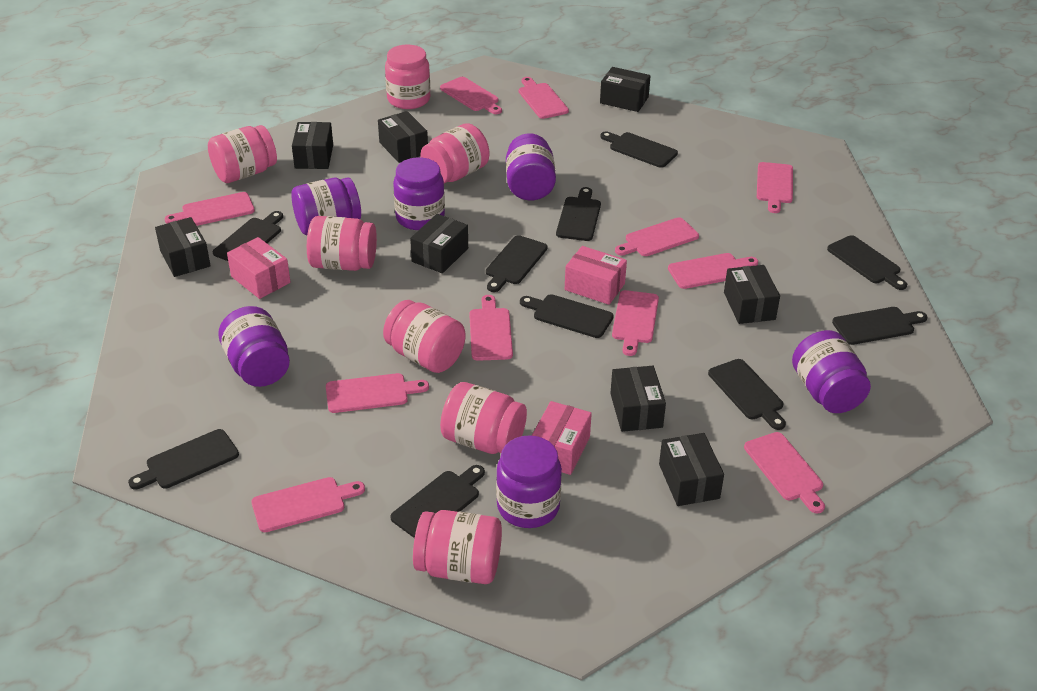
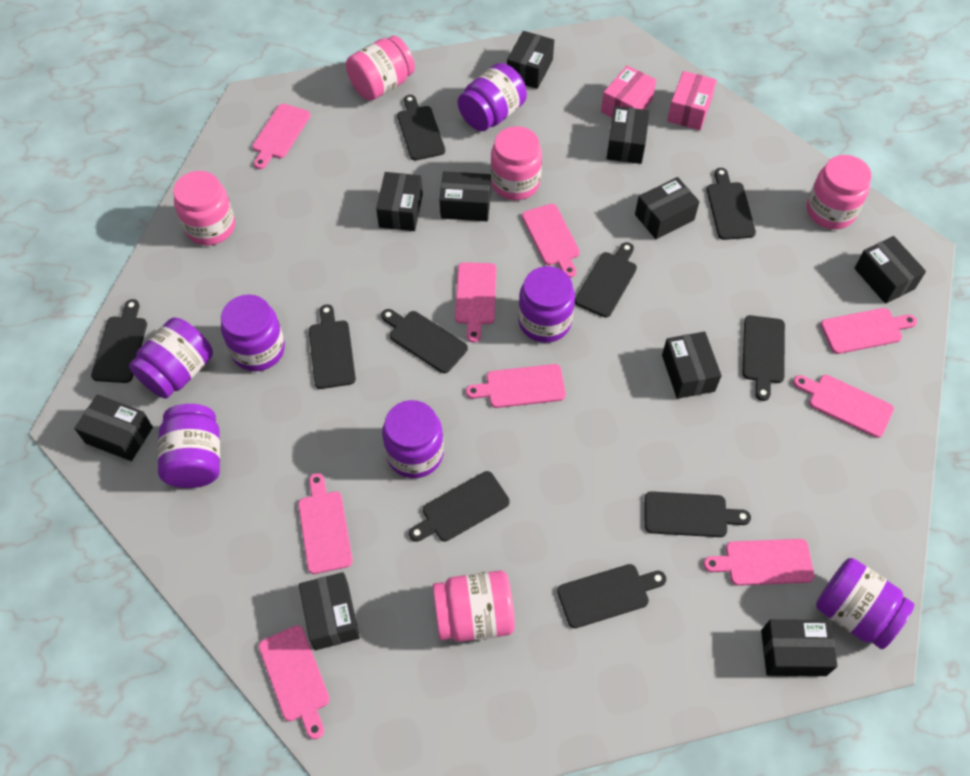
black box: [155,217,211,277] [292,122,333,169] [378,111,428,163] [410,214,468,273] [600,67,651,112] [610,366,666,432] [659,433,724,506] [724,265,780,324] = 8 -> [74,394,153,461] [299,572,360,650] [376,172,423,231] [439,171,491,221] [507,31,554,89] [606,106,650,164] [635,177,700,239] [662,332,721,399] [761,619,838,676] [854,236,926,304] = 10
pink box: [227,237,290,299] [532,401,592,475] [565,246,627,305] = 3 -> [601,66,656,118] [667,71,717,130] = 2
pink cutting board: [165,192,255,226] [251,477,365,532] [326,373,429,413] [440,77,502,114] [469,295,513,361] [519,77,569,119] [612,290,659,356] [615,218,699,256] [668,253,758,289] [744,432,825,514] [757,162,793,213] = 11 -> [252,104,310,169] [259,625,330,739] [298,473,353,574] [455,262,496,343] [466,364,566,408] [522,204,580,278] [703,539,814,586] [793,375,894,438] [821,308,917,354] = 9
pink jar: [208,125,277,183] [307,216,377,271] [383,300,466,373] [385,44,430,109] [413,510,502,584] [420,123,489,183] [440,382,527,454] = 7 -> [173,171,235,246] [346,36,415,101] [433,571,515,642] [491,126,542,200] [807,155,872,229] = 5
purple jar: [218,306,290,387] [291,177,361,235] [393,157,445,230] [496,435,562,528] [506,134,556,200] [792,330,871,413] = 6 -> [129,318,213,399] [158,404,220,488] [221,295,285,371] [382,400,444,478] [458,63,527,131] [518,266,575,343] [816,558,915,649] = 7

